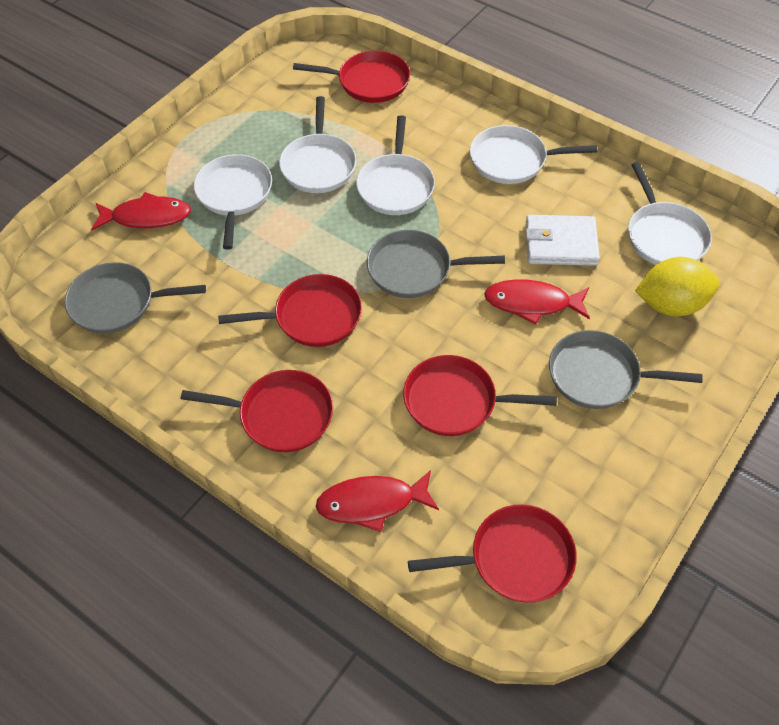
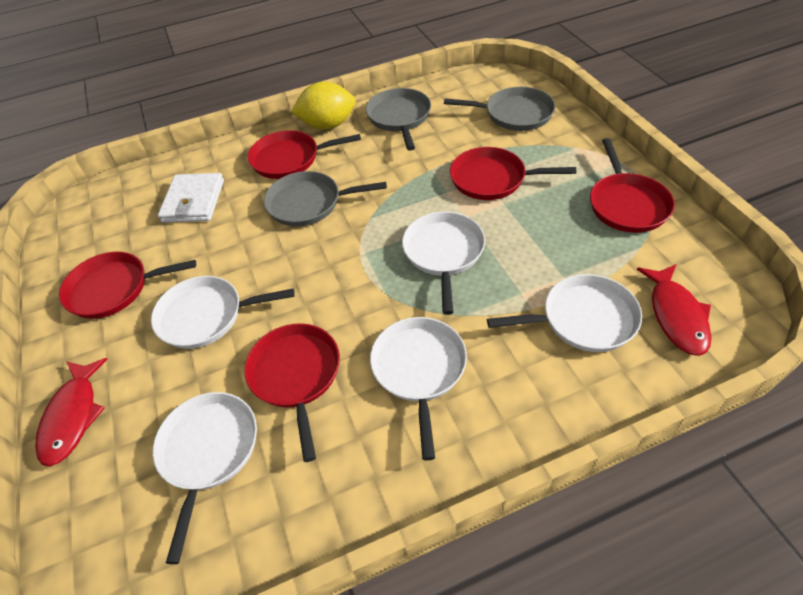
red fish: [91,192,191,230] [316,470,439,532] [484,279,590,325] = 3 -> [35,358,108,467] [637,264,711,356] = 2

